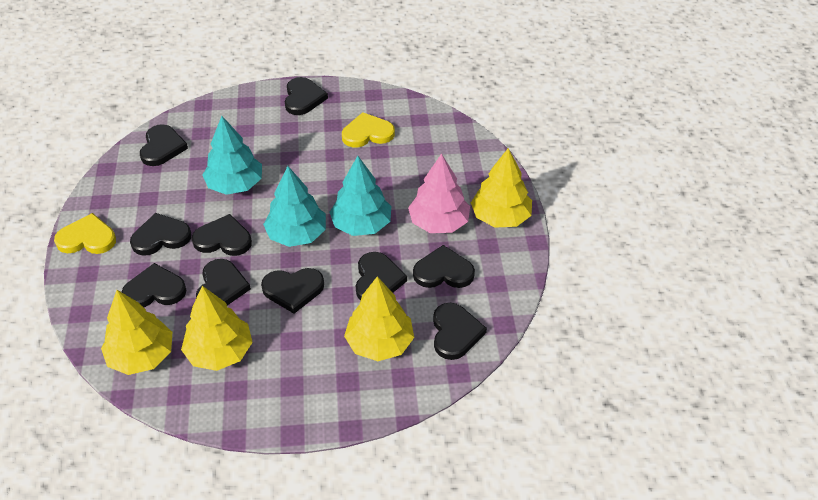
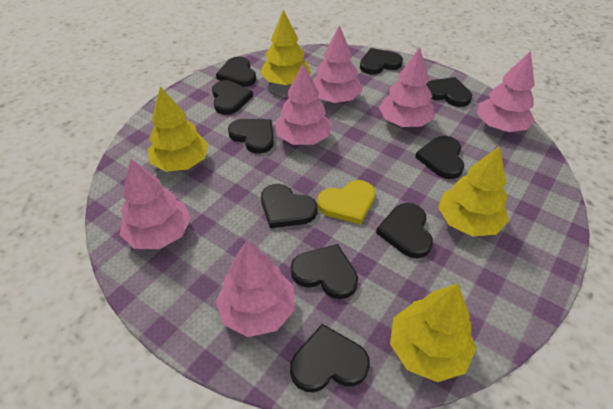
pink tree: [408,153,470,233] = 1 -> [120,159,191,249] [216,240,295,337] [275,64,332,145] [313,25,362,103] [379,47,434,127] [477,51,535,132] = 6
turquoise tree: [202,116,262,195] [263,166,326,247] [329,156,391,236] = 3 -> none = 0
yellow heart: [54,213,116,254] [342,112,395,147] = 2 -> [317,180,375,224] = 1

